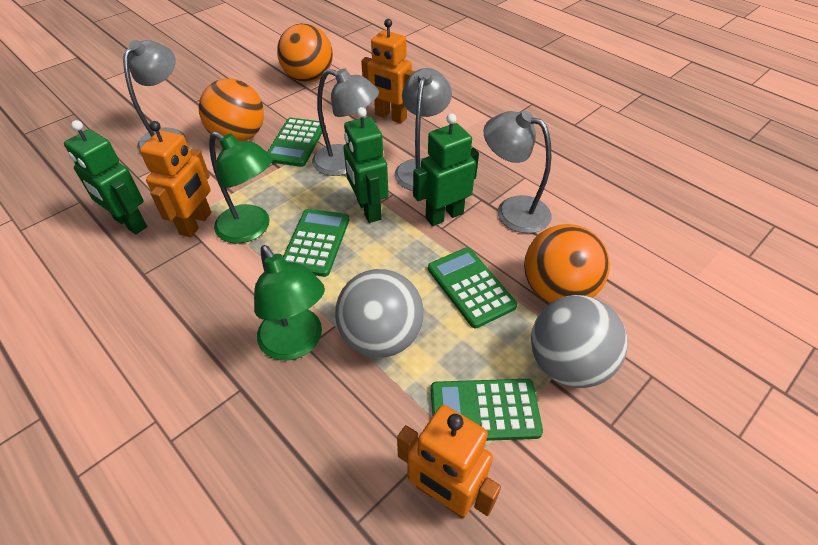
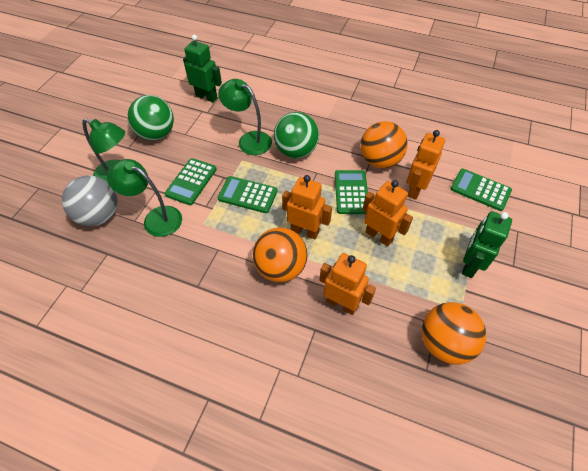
green ball: none = 0 -> [128,95,174,141] [274,112,319,159] = 2
green lamp: [209,131,273,243] [254,245,325,361] = 2 -> [82,119,125,182] [107,159,182,237] [218,79,272,155] = 3
green robot: [64,120,147,234] [344,107,388,223] [413,114,479,226] = 3 -> [183,35,222,103] [462,211,512,278] = 2
grey ball: [335,269,424,358] [531,295,628,388] = 2 -> [62,176,118,226] = 1
grey lamp: [123,40,186,152] [312,68,379,176] [394,68,452,191] [483,111,552,233] = 4 -> none = 0
orange robot: [140,121,211,237] [361,19,415,123] [397,405,501,519] = 3 -> [282,175,332,239] [319,253,376,315] [362,180,413,246] [407,130,445,200] = 4

